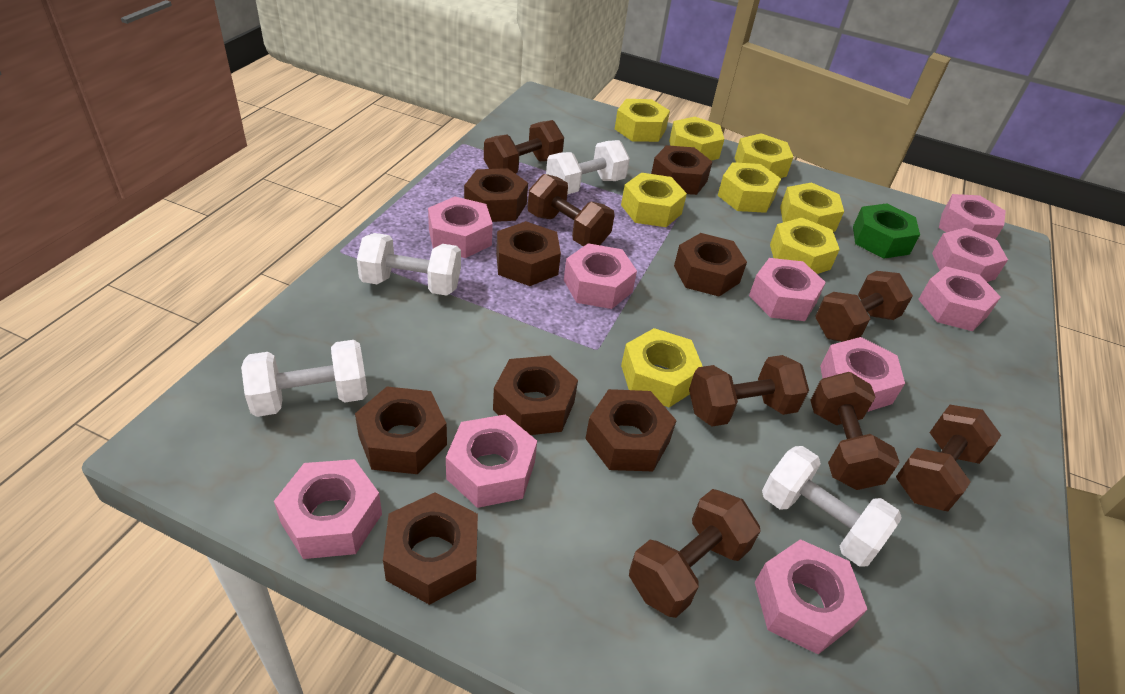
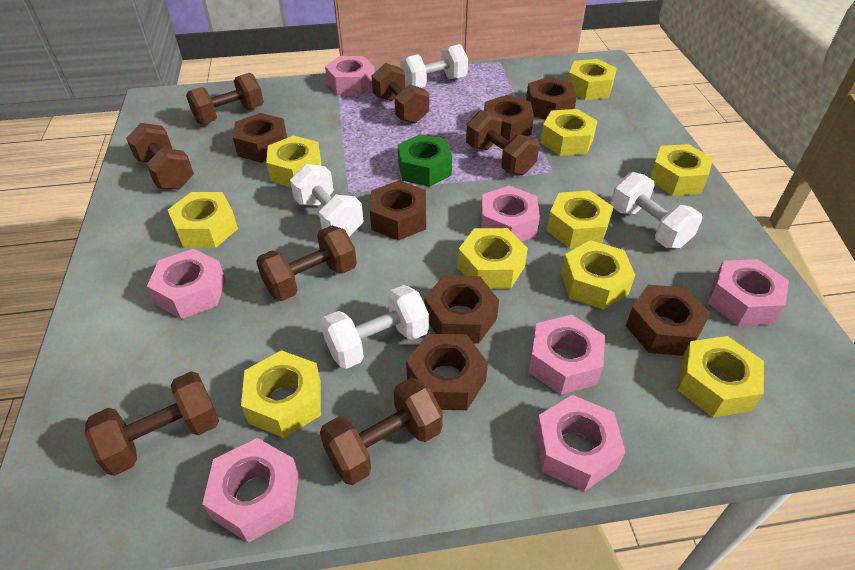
brown nut: [355,387,447,474] [383,492,478,605] [464,168,528,222] [493,356,578,435] [496,221,561,286] [585,389,677,471] [651,145,712,195] [674,233,747,296] = 8 -> [233,113,287,163] [370,180,426,240] [406,334,488,410] [424,275,499,344] [484,95,534,141] [526,77,577,120] [626,285,711,356] = 7
pink nut: [274,459,382,559] [428,197,493,258] [446,414,537,508] [564,243,637,309] [749,258,826,321] [755,539,867,654] [820,337,905,412] [918,266,1001,331] [932,228,1008,282] [939,194,1006,239] = 10 -> [147,249,226,319] [202,438,299,543] [325,56,375,95] [481,186,540,242] [528,315,605,395] [535,395,625,491] [708,259,789,326] = 7
yellow nut: [615,99,670,142] [621,173,687,227] [621,328,703,407] [669,117,724,161] [717,162,781,213] [735,133,793,178] [770,218,840,274] [780,182,844,232] = 8 -> [168,192,238,248] [241,350,321,438] [266,136,321,187] [458,228,528,289] [540,109,597,156] [547,190,613,248] [561,240,635,310] [568,59,617,100] [650,144,713,196] [677,336,764,417] = 10

